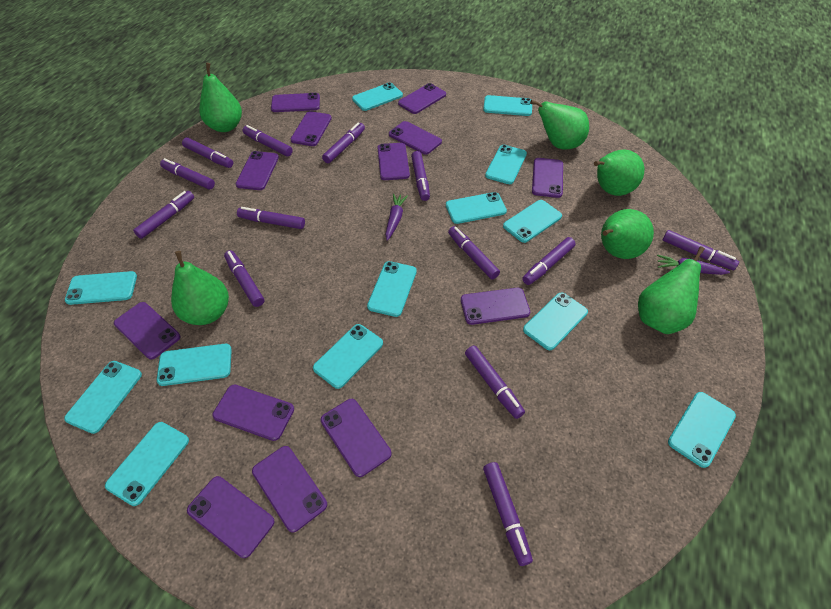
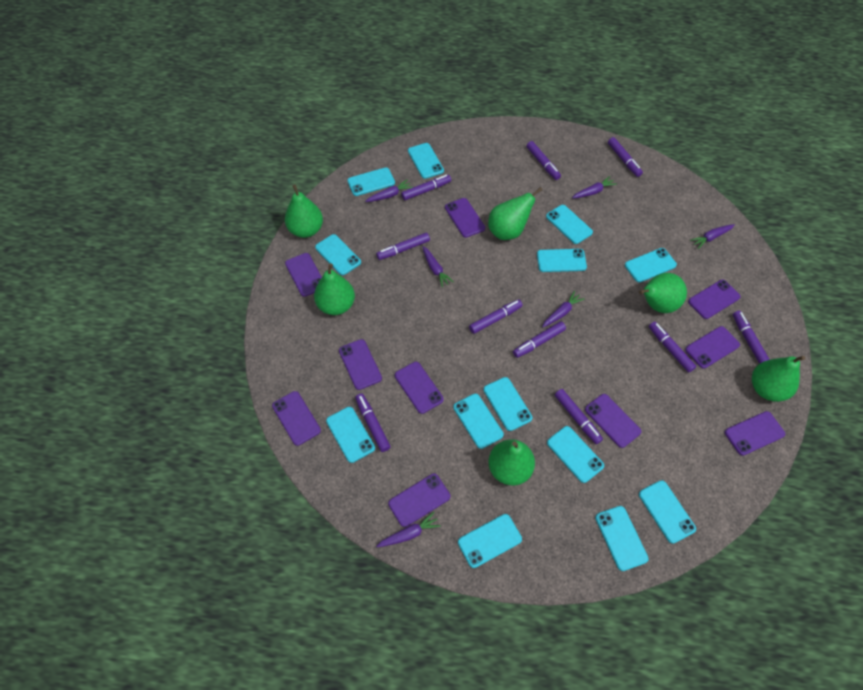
purple carrot: [385,194,408,241] [657,255,730,275] = 2 -> [365,179,413,202] [376,512,441,547] [422,246,454,287] [542,291,585,327] [572,176,617,199] [690,224,735,249] = 6
purple marker: [133,191,194,239] [160,158,215,190] [182,138,233,168] [224,250,264,307] [237,207,305,229] [243,125,293,156] [322,122,365,163] [411,151,430,201] [448,226,500,279] [465,345,525,419] [483,462,533,566] [522,237,576,285] [663,230,739,270] = 13 -> [355,393,391,452] [376,232,430,260] [401,175,451,200] [469,299,523,334] [513,321,566,358] [526,141,561,180] [555,389,603,444] [608,137,643,177] [649,322,696,373] [733,311,770,364] = 10
purple phone: [114,302,180,359] [187,476,274,558] [212,385,294,441] [236,151,279,190] [252,446,327,533] [271,93,320,112] [291,111,332,146] [321,399,391,477] [377,143,410,180] [389,121,442,155] [398,83,446,114] [461,288,530,325] [532,158,563,198] = 13 -> [272,391,321,446] [285,253,322,297] [339,339,382,390] [388,473,450,527] [395,362,444,414] [445,198,485,238] [585,394,641,448] [685,326,740,369] [688,280,741,319] [725,411,785,456] = 10

